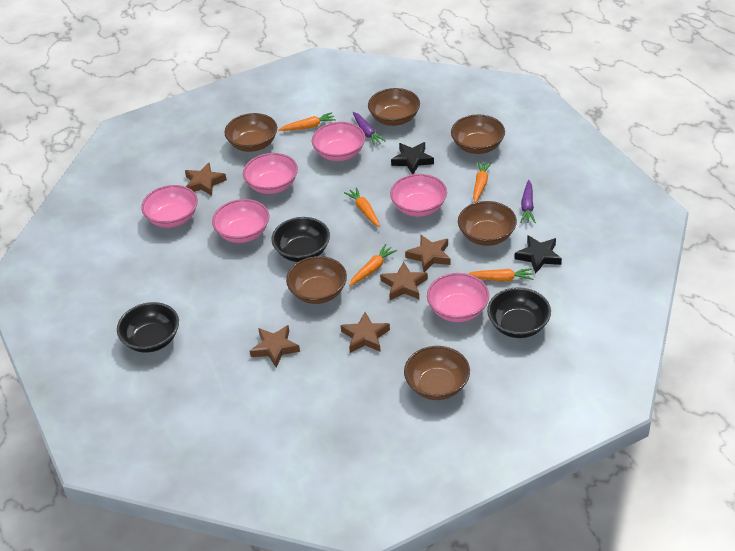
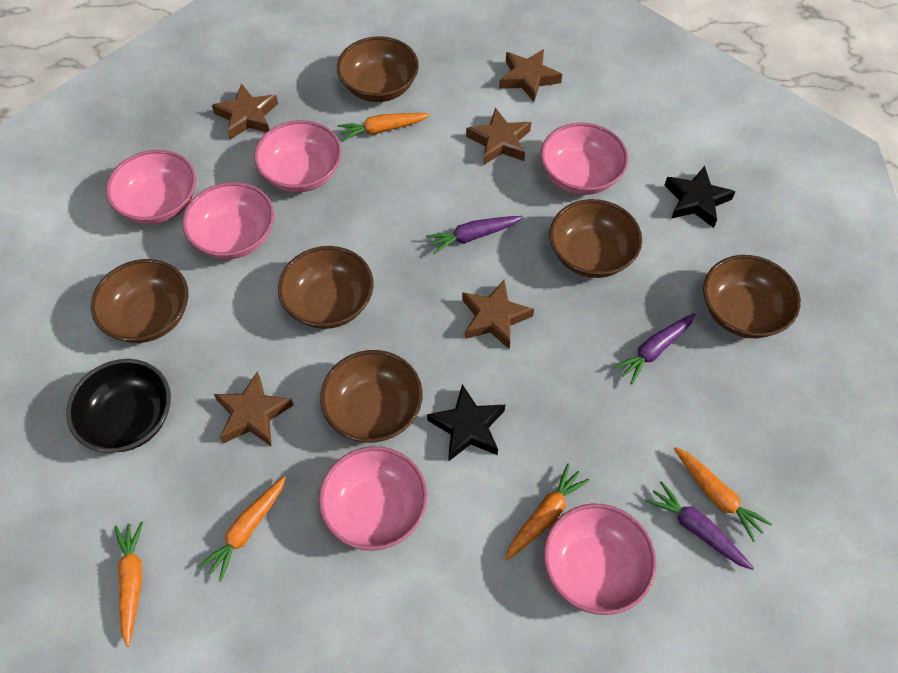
black bowl: [117,302,179,353] [271,217,330,262] [487,287,551,338] = 3 -> [66,359,171,453] = 1
purple carrot: [353,112,386,146] [520,180,536,223] = 2 -> [426,216,523,254] [613,313,695,385] [646,481,754,570] = 3

